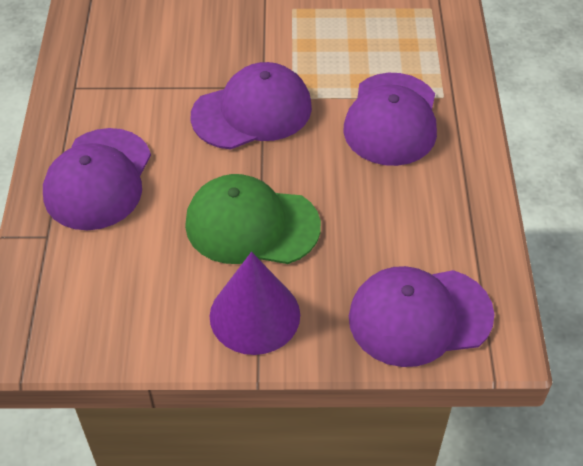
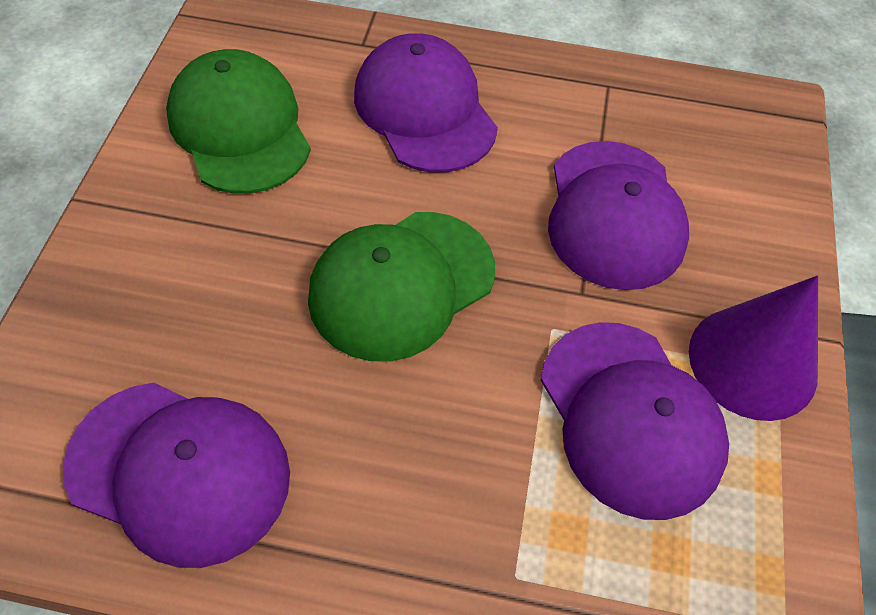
green cap: [185,174,321,264] = 1 -> [166,49,311,194] [308,212,495,362] = 2

